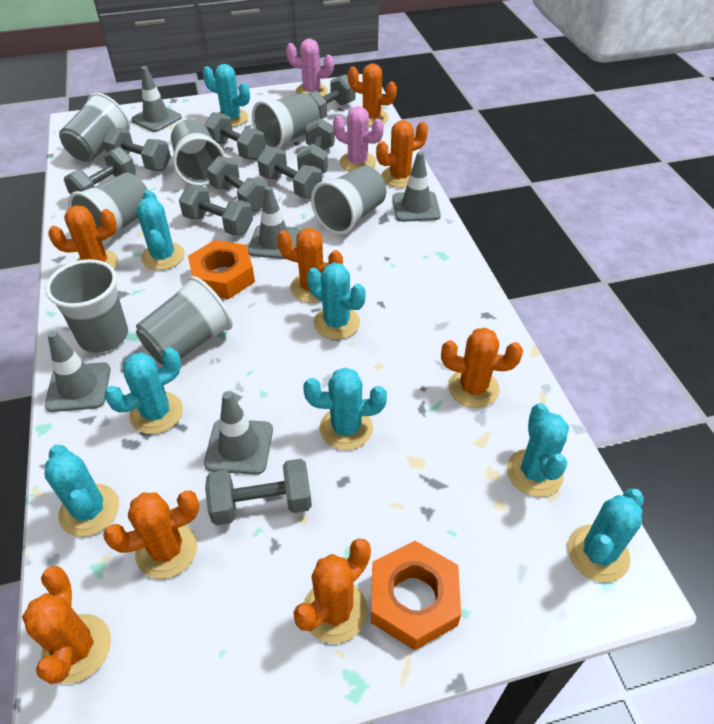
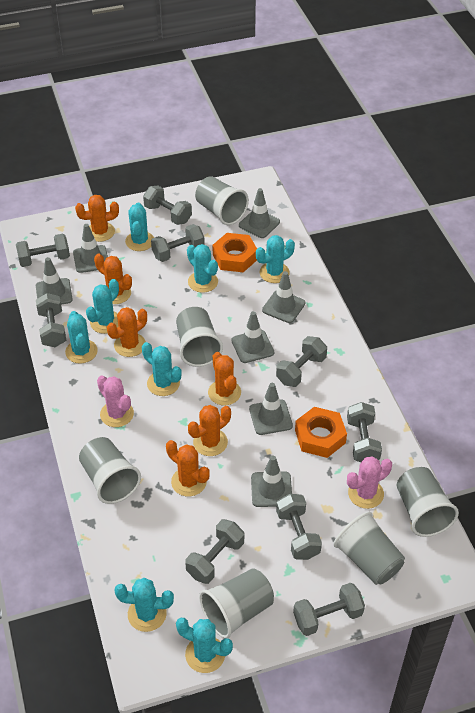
grey cup: [45,259,128,353] [59,93,130,162] [68,173,148,245] [136,276,233,365] [171,119,225,186] [252,93,320,148] [311,165,386,235] = 7 -> [79,437,141,504] [176,307,223,367] [195,176,249,225] [199,568,274,638] [333,512,405,585] [396,467,459,537] = 6
grey traffic cone: [45,331,110,412] [131,66,182,132] [204,391,273,475] [248,186,301,259] [392,151,441,222] = 5 -> [36,257,73,305] [73,224,108,273] [231,311,274,363] [239,188,280,238] [249,383,293,435] [251,455,292,507] [262,271,305,323] = 7
orange cactus: [22,566,111,684] [48,205,118,269] [103,491,199,579] [277,228,343,303] [293,539,371,644] [348,64,397,126] [376,120,428,188] [441,328,523,408] = 8 -> [75,195,119,242] [94,253,132,304] [107,307,147,357] [166,440,210,496] [188,405,231,456] [208,352,241,405] = 6

